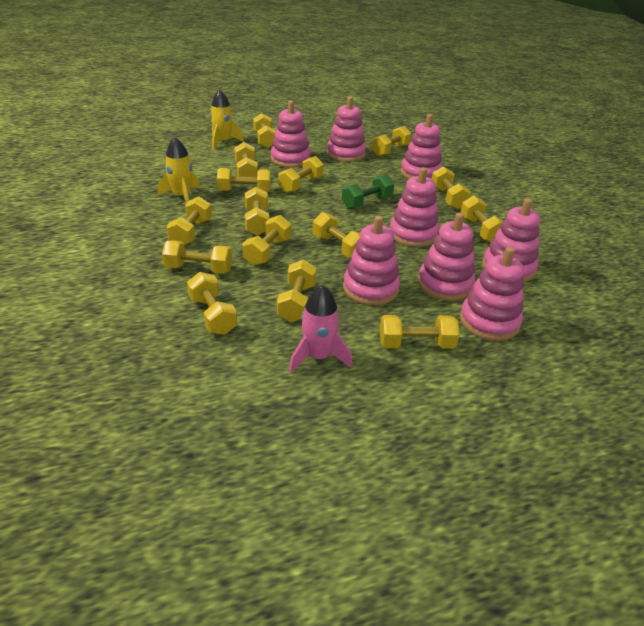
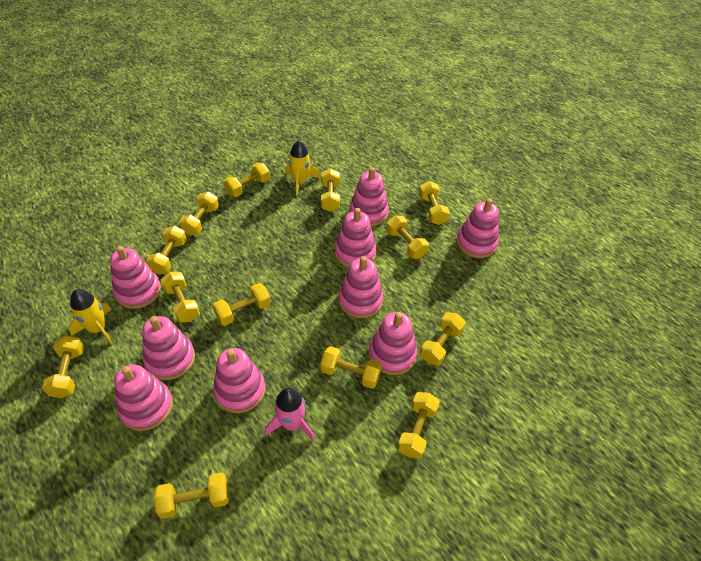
green dumbbell: [342,175,394,209] = 1 -> none = 0
pink stacking toy: [271,101,311,168] [327,97,366,162] [343,216,400,305] [390,167,439,247] [401,114,442,179] [418,213,475,301] [460,247,524,341] [482,198,540,282] = 8 -> [110,246,161,309] [114,365,173,431] [142,316,195,380] [213,348,266,413] [335,208,376,268] [338,256,383,318] [350,167,389,226] [369,312,417,375] [456,198,499,258] = 9
yellow dumbbell: [162,240,232,274] [167,197,212,245] [187,272,237,335] [217,168,271,192] [234,142,258,177] [242,215,291,266] [245,187,269,236] [253,113,276,148] [277,260,317,322] [278,156,324,193] [312,212,360,258] [372,126,412,157] [380,315,460,349] [432,166,471,209] [460,196,503,243] = 15 -> [42,335,84,398] [146,226,187,275] [154,473,229,519] [161,272,200,322] [179,192,219,236] [213,283,271,326] [224,163,270,197] [320,346,382,389] [321,168,340,212] [386,215,429,259] [398,392,440,459] [419,181,450,225] [420,312,466,366] = 13

